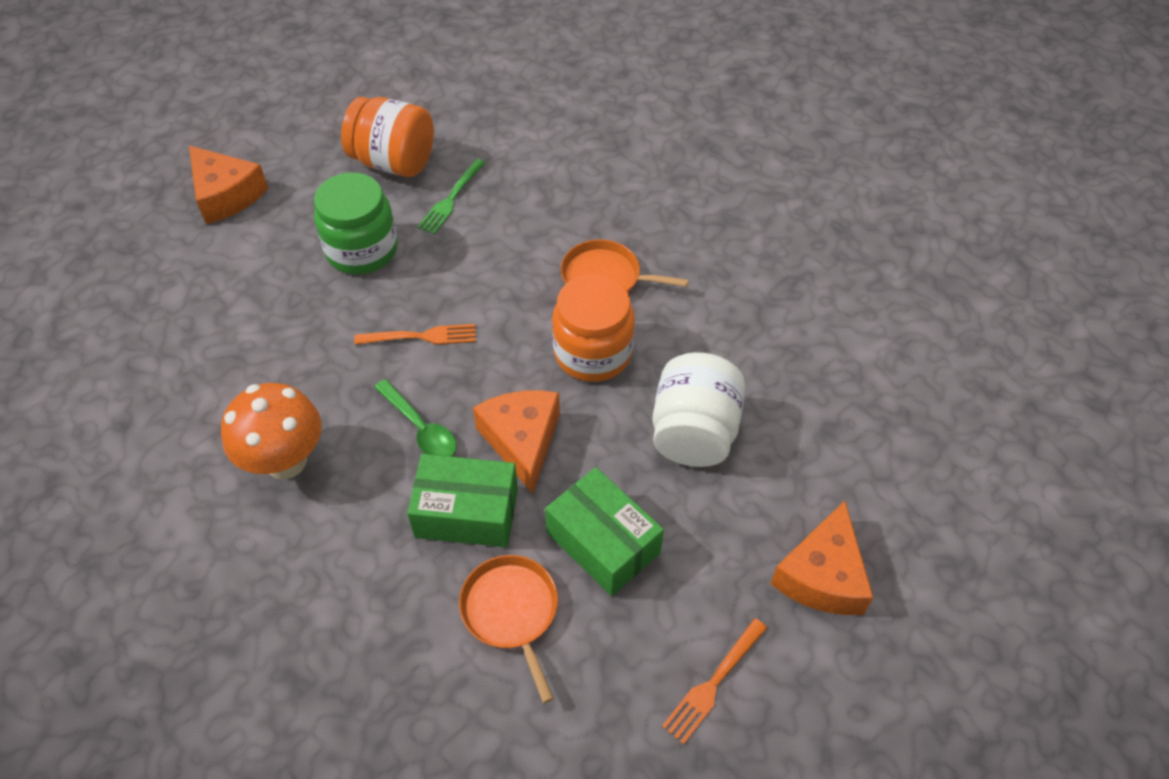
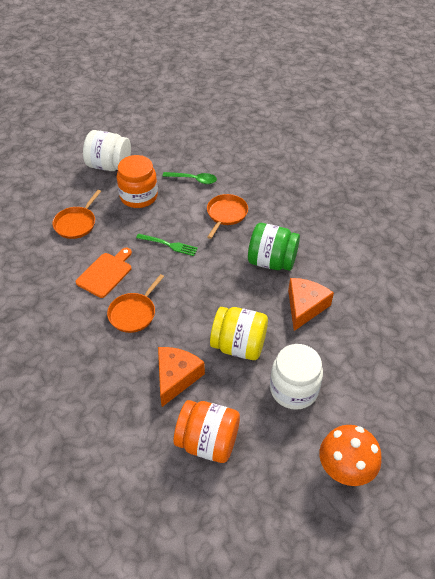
green box: [407,454,518,547] [545,467,664,596] = 2 -> none = 0
orange cheese: [189,146,268,224] [473,390,560,494] [770,501,874,615] = 3 -> [158,347,205,407] [288,278,334,331] = 2
orange cutting board: none = 0 -> [76,248,132,298] = 1
orange fork: [354,324,476,345] [662,618,767,745] = 2 -> none = 0
orange pan: [459,555,558,703] [561,240,689,293] = 2 -> [52,190,101,239] [107,274,164,333] [207,194,248,239] = 3
white jar: [652,352,745,467] = 1 -> [83,130,131,171] [270,344,323,410] = 2
yellow jar: none = 0 -> [210,307,268,360] = 1

